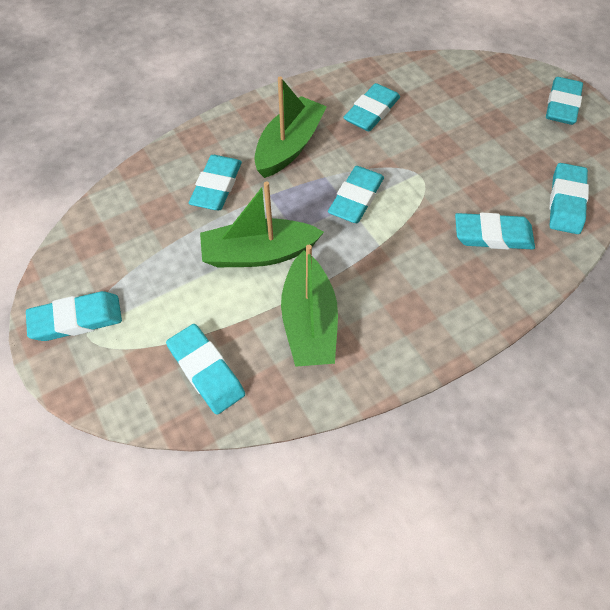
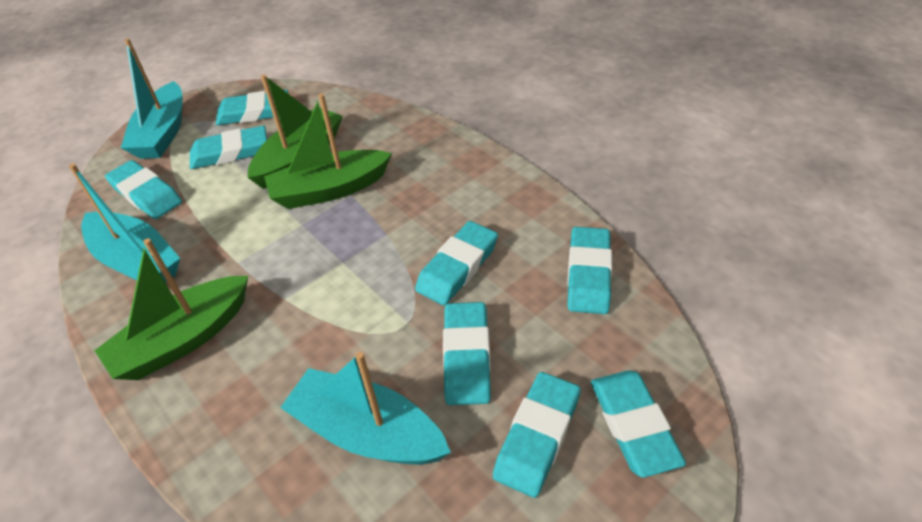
turquoise boat: none = 0 -> [69,164,180,283] [121,38,183,159] [280,352,451,465] = 3

